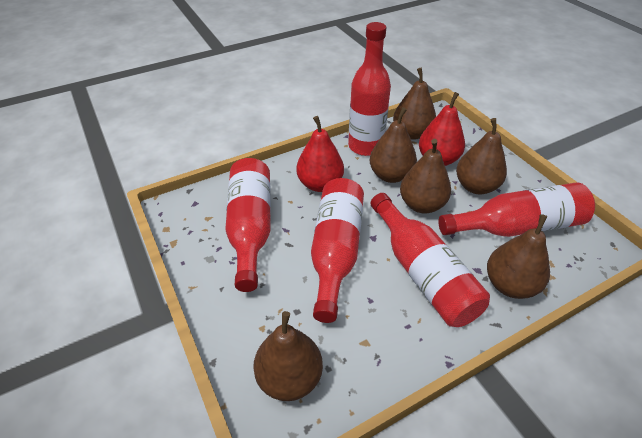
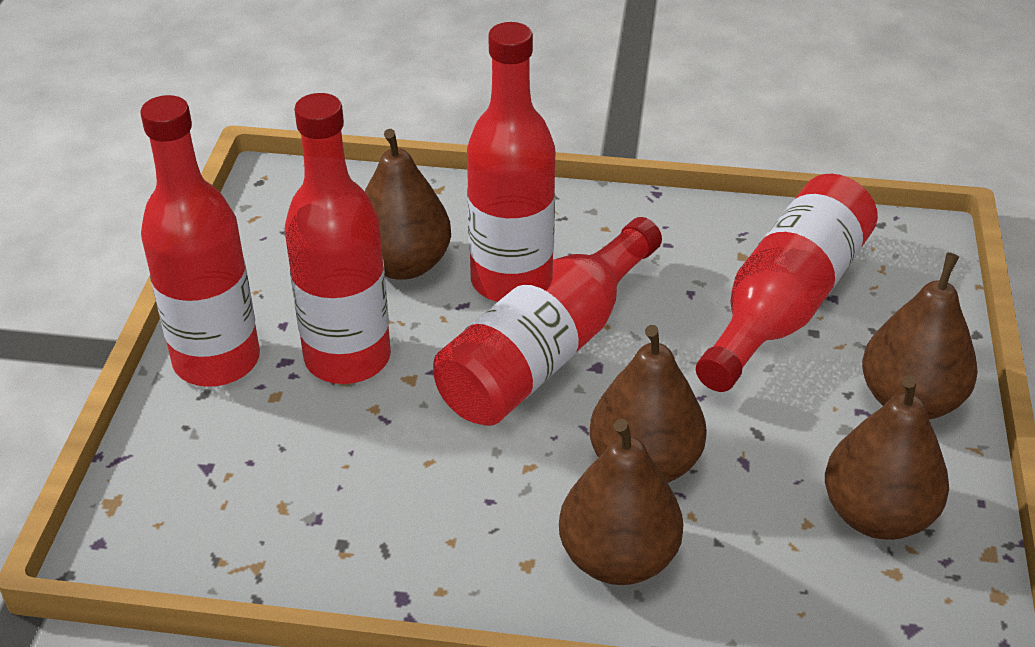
brown pear: [253,311,323,401] [370,107,417,183] [393,68,436,140] [400,139,451,214] [456,118,507,194] [487,214,550,299] = 6 -> [365,129,451,280] [559,419,683,585] [590,325,707,483] [825,375,949,540] [862,253,978,419] = 5
red pear: [296,116,344,192] [419,92,465,166] = 2 -> none = 0

